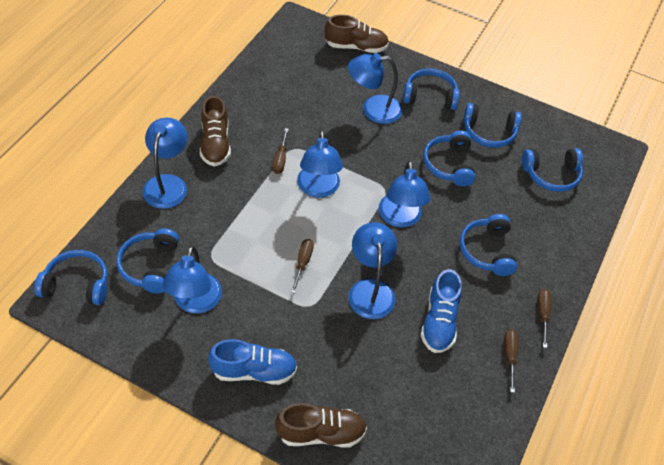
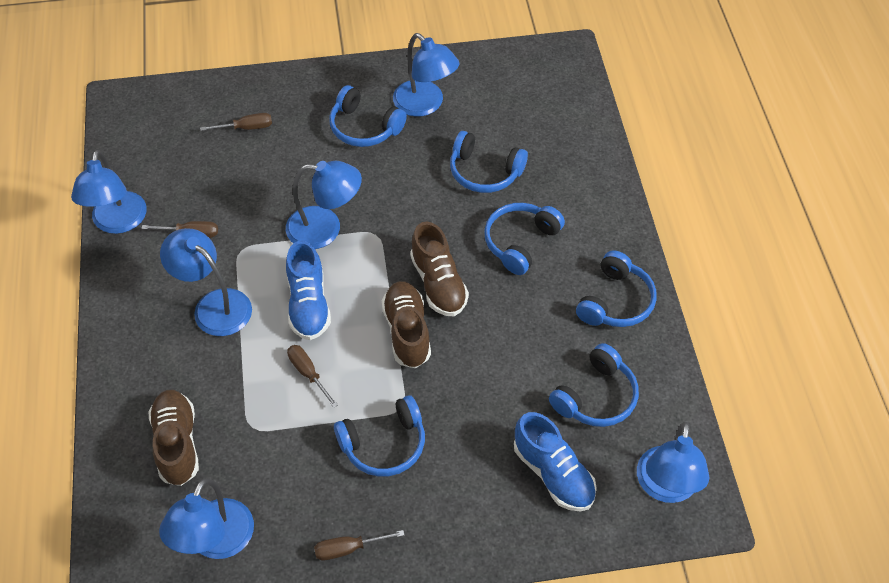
blue headphones: [34,250,108,305] [116,228,179,293] [403,69,460,110] [423,130,475,187] [460,214,517,276] [463,103,522,148] [522,148,583,192] = 7 -> [329,85,407,147] [334,395,425,477] [450,131,528,193] [484,203,565,275] [549,343,639,427] [576,250,657,327] = 6

